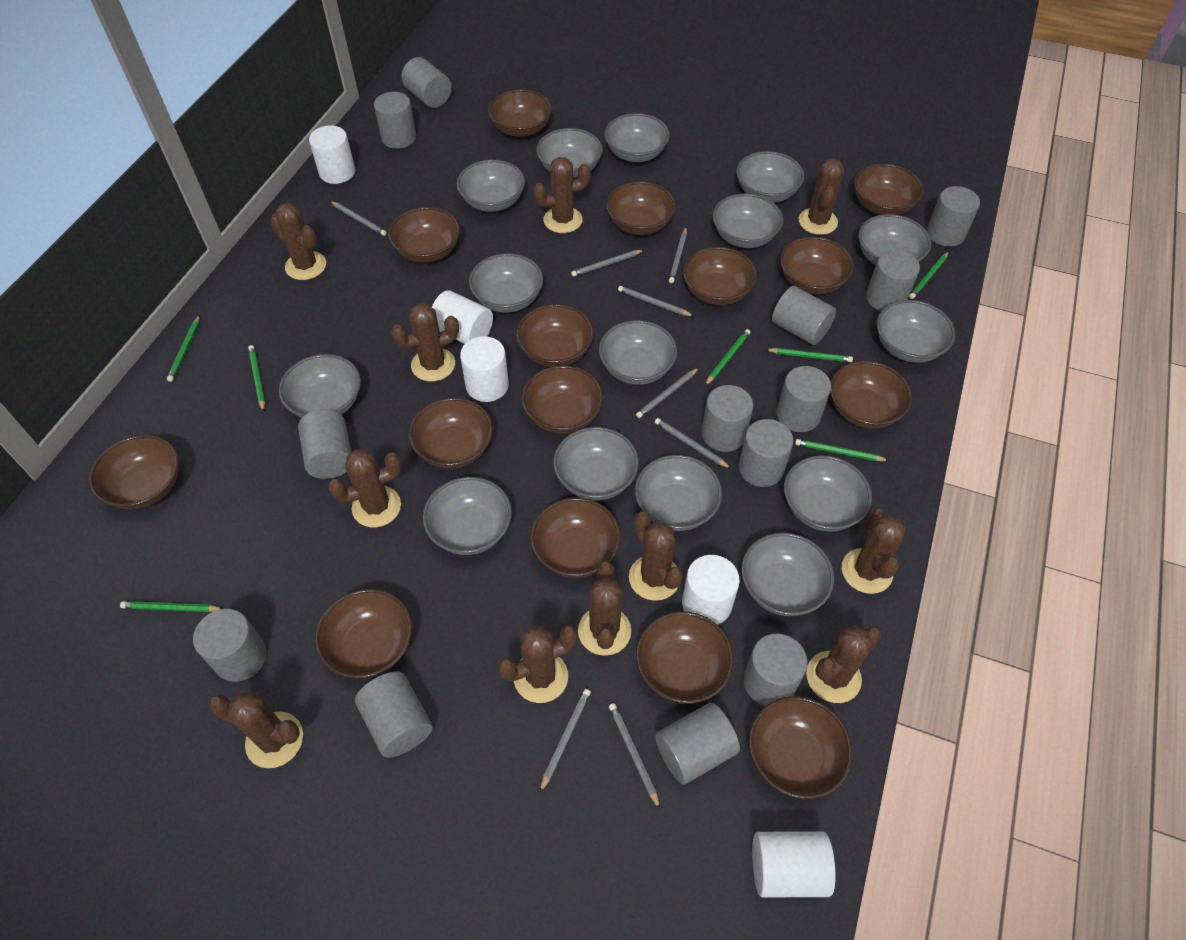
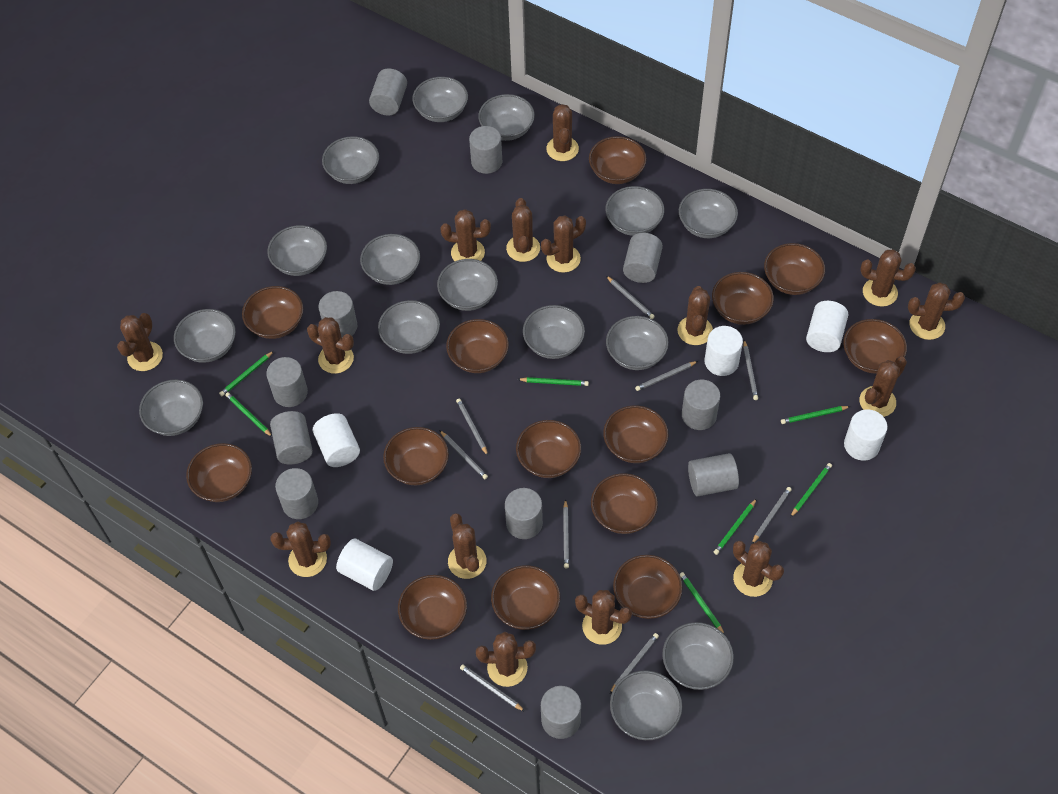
brown bowl: [89,435,179,509] [315,589,412,679] [388,207,460,263] [409,398,493,469] [488,89,552,137] [516,304,594,367] [522,365,603,434] [531,498,621,578] [606,181,676,235] [636,611,734,704] [683,247,757,306] [749,696,853,799] [780,237,854,295] [830,361,912,429] [854,164,924,215] = 15 -> [186,443,252,502] [242,286,303,339] [383,427,449,485] [398,575,467,640] [446,319,509,373] [491,565,560,630] [516,420,581,478] [589,136,646,184] [591,473,658,534] [603,406,668,463] [613,555,683,619] [712,272,774,325] [764,243,825,295] [843,319,907,374] = 14
brown cactus: [209,692,303,768] [270,203,326,280] [328,449,402,527] [391,303,459,382] [498,626,578,703] [533,157,590,233] [578,562,631,656] [629,512,683,601] [799,158,844,235] [806,625,881,703] [842,509,906,594] = 11 -> [117,313,163,371] [270,522,331,577] [307,317,354,374] [440,209,491,261] [448,513,487,579] [476,632,536,687] [506,198,540,262] [541,216,586,273] [546,104,579,161] [575,590,632,645] [677,286,713,345] [733,541,784,597] [859,357,907,417] [860,249,916,307] [908,282,965,340] = 15
grey cylinder: [193,609,267,682] [298,409,351,479] [355,671,433,758] [374,92,416,149] [402,57,452,108] [655,703,740,785] [701,385,753,452] [738,419,793,487] [743,634,808,706] [772,286,836,345] [776,366,831,432] [866,250,920,311] [927,186,980,247] = 13 -> [266,357,308,407] [270,411,313,464] [275,468,318,519] [318,291,357,337] [369,68,407,116] [469,126,502,174] [505,488,543,539] [541,686,581,739] [623,233,663,283] [682,380,720,430] [688,453,739,497] = 11
grey pencil: [330,201,387,236] [540,689,591,792] [571,250,644,277] [609,703,660,809] [618,286,694,316] [636,368,699,418] [655,418,731,469] [669,227,687,283] = 8 -> [439,430,488,479] [456,398,488,456] [460,664,525,712] [563,499,569,569] [606,276,655,319] [610,633,659,694] [635,361,698,391] [743,340,758,400] [752,487,792,544] = 9

